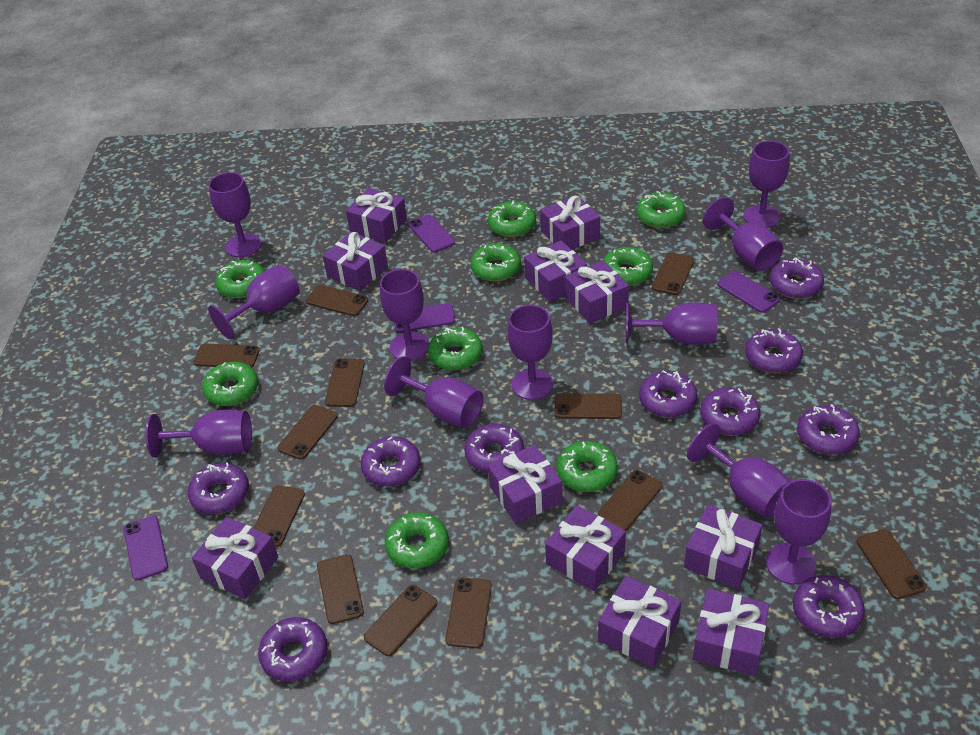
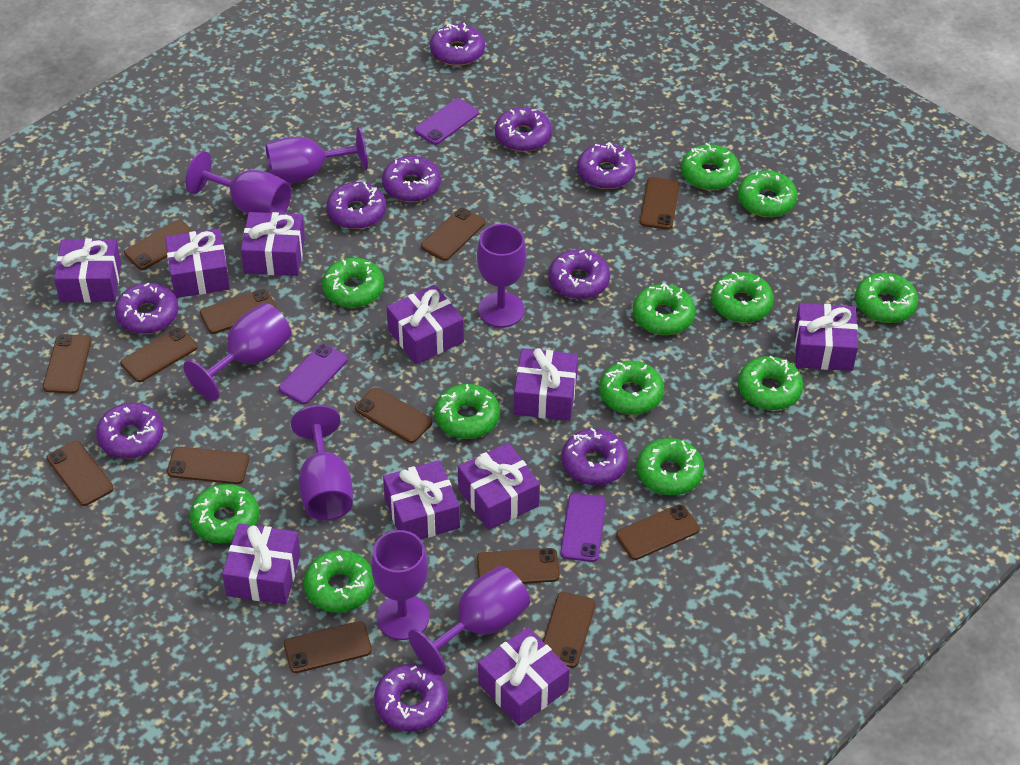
brown phone: [194,343,260,367] [254,485,305,547] [278,405,338,460] [306,285,368,316] [317,554,364,624] [325,359,365,407] [364,585,438,656] [445,578,492,648] [555,393,622,419] [598,470,662,531] [652,252,694,295] [857,529,927,599] = 12 -> [43,334,92,394] [47,441,114,506] [120,327,198,382] [124,220,193,270] [167,446,249,484] [200,289,277,334] [284,621,372,673] [355,387,432,443] [421,208,485,261] [477,548,560,584] [543,592,596,668] [616,504,700,560] [640,177,680,229] = 13
green donut: [202,362,258,406] [215,260,265,298] [385,512,449,569] [428,327,483,370] [471,243,521,281] [488,201,536,237] [557,441,618,492] [603,247,653,286] [637,191,686,228] = 9 -> [190,484,259,543] [304,550,374,612] [322,258,384,308] [434,384,500,439] [599,361,664,415] [633,283,696,335] [637,438,704,495] [681,143,740,190] [711,272,774,323] [738,171,798,217] [738,356,803,410] [855,273,918,323] = 12
purple gift: [192,517,278,599] [323,232,388,291] [346,188,407,242] [488,445,563,524] [524,240,587,302] [540,195,600,249] [545,505,626,591] [565,260,629,324] [598,576,681,668] [684,504,763,589] [693,589,769,676] = 11 -> [54,238,121,302] [165,228,230,298] [222,523,301,604] [241,212,305,276] [383,460,460,539] [387,285,464,364] [458,443,540,530] [478,627,570,726] [514,348,578,421] [795,303,858,371] = 10
purple goblet: [146,410,252,457] [208,264,300,339] [209,172,262,257] [380,269,429,361] [384,356,483,428] [507,305,553,400] [626,302,718,345] [687,423,791,518] [703,197,783,271] [743,141,789,228] [766,479,831,585] = 11 -> [183,303,291,401] [186,151,291,214] [265,127,368,183] [291,405,353,520] [371,530,429,640] [408,566,530,676] [477,224,526,328] = 7
purple phone: [123,516,168,581] [394,303,455,333] [408,214,455,253] [717,271,780,313] = 4 -> [279,344,348,404] [415,98,479,145] [560,493,606,562] = 3

